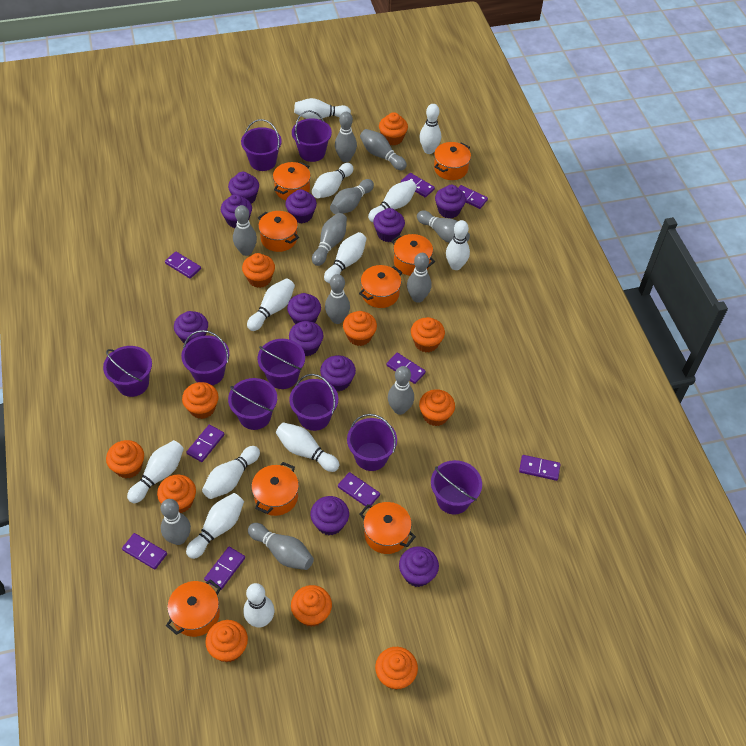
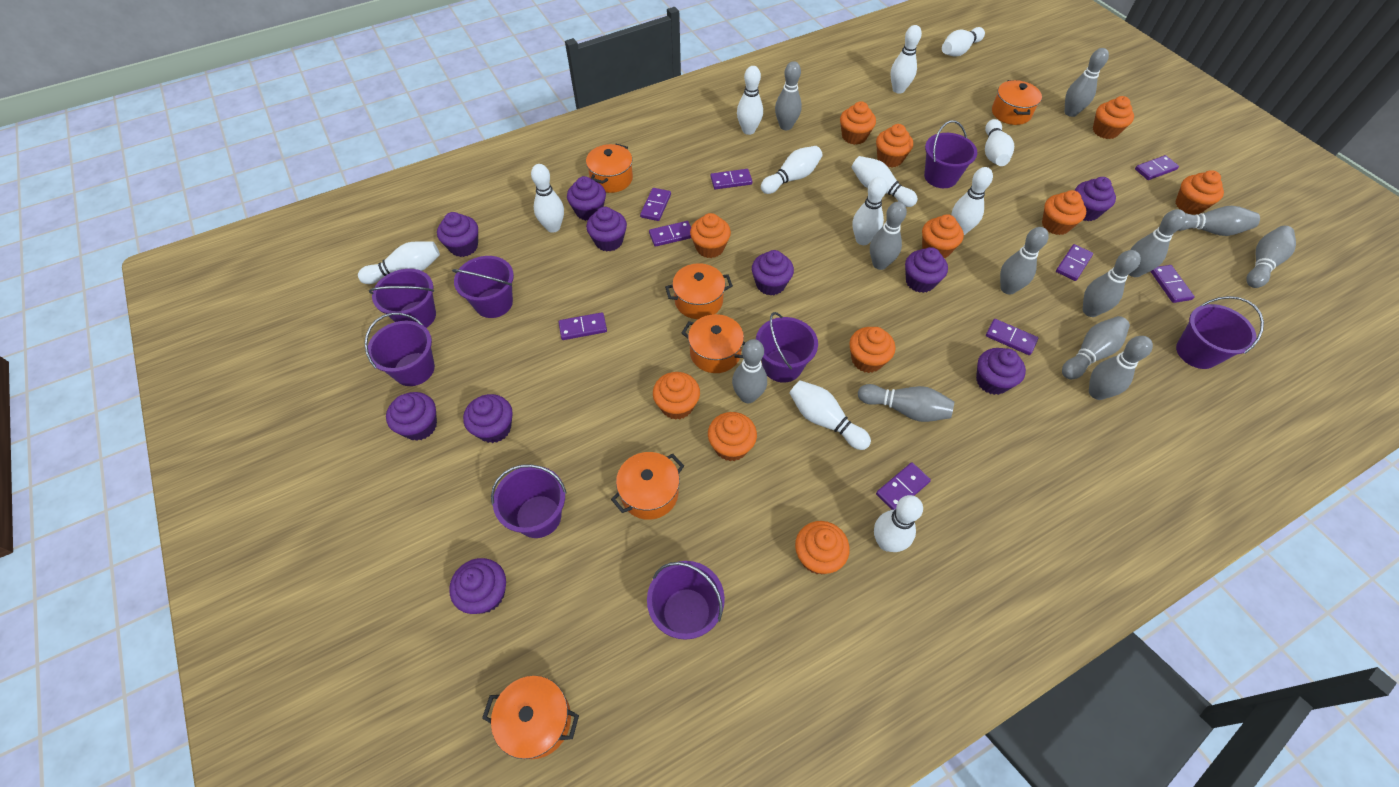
grey bowling pin: [161,499,191,545] [233,205,257,256] [248,523,314,570] [312,213,347,266] [325,274,350,324] [330,179,374,214] [335,112,357,162] [360,129,407,170] [388,366,414,415] [407,253,432,303] [417,210,470,243] = 11 -> [732,339,767,403] [775,61,802,130] [858,384,954,422] [870,202,907,270] [1000,227,1049,295] [1062,316,1130,379] [1064,48,1109,117] [1082,250,1141,317] [1089,336,1153,400] [1128,209,1186,277] [1178,206,1260,236] [1246,226,1296,288] = 12
orange pot: [166,579,221,637] [251,462,299,516] [258,211,299,252] [273,162,311,200] [359,265,403,308] [360,502,416,554] [391,234,435,276] [434,142,471,180] = 8 -> [482,676,579,759] [586,144,633,193] [611,452,684,520] [665,263,733,319] [682,314,745,373] [992,80,1042,125] = 6
purple bucket: [103,346,152,397] [181,330,229,385] [228,378,277,430] [241,119,282,171] [257,339,305,389] [289,374,338,431] [292,110,332,162] [347,414,397,471] [431,460,482,515] = 9 -> [365,313,435,386] [369,269,436,328] [452,256,514,318] [491,464,567,538] [647,561,725,640] [756,312,818,383] [924,121,977,188] [1176,296,1264,369] = 8
purple cupcake: [174,311,208,344] [221,194,252,228] [228,172,259,203] [285,189,317,223] [287,293,321,324] [289,321,323,356] [310,496,349,535] [320,355,356,391] [373,208,405,242] [399,546,439,587] [435,185,466,218] = 11 -> [386,392,437,441] [437,212,478,257] [449,558,506,614] [463,394,513,443] [567,176,606,221] [586,207,627,252] [752,250,794,296] [905,247,948,293] [976,348,1026,395] [1075,177,1116,221] = 10

